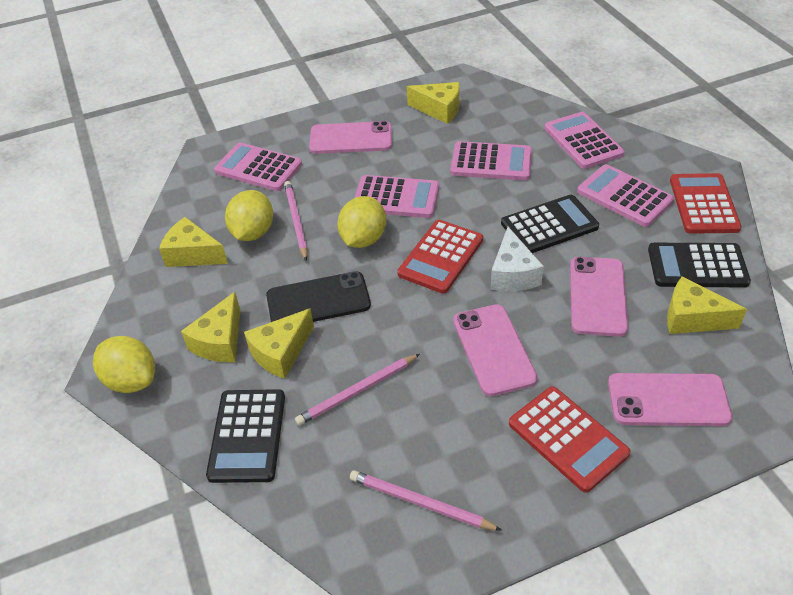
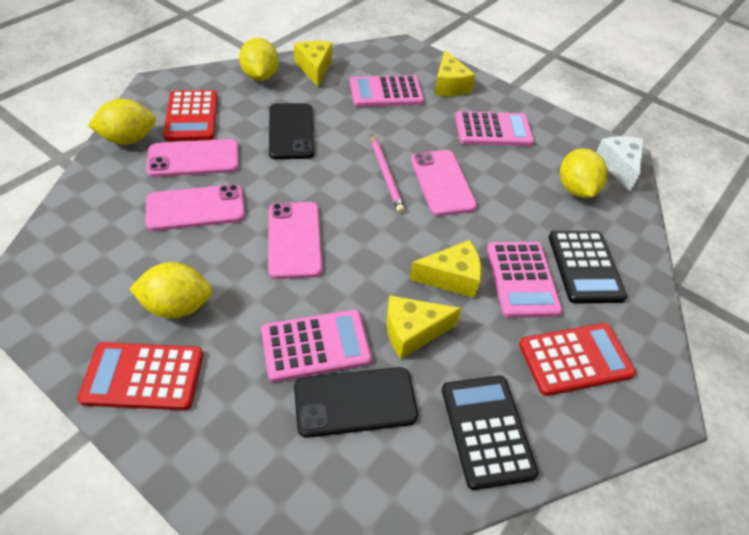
black calculator: [206,389,285,483] [501,195,599,253] [648,243,751,288] = 3 -> [442,376,539,490] [549,231,627,304] = 2
black phone: [266,271,371,322] = 1 -> [269,103,315,159] [294,367,418,438] = 2
pink calculator: [214,142,302,191] [355,175,439,218] [450,141,532,180] [544,112,624,169] [577,164,674,227] = 5 -> [261,310,372,382] [350,75,424,107] [455,111,534,146] [487,242,562,318] = 4
pink pencil: [284,181,308,261] [295,354,420,426] [350,470,502,531] = 3 -> [371,135,405,213] = 1
yellow cheese: [159,217,228,267] [181,292,240,362] [244,308,314,379] [407,82,460,124] [667,277,747,334] = 5 -> [294,41,332,87] [386,296,462,359] [409,240,482,298] [434,50,475,96] = 4
yellow lemon: [93,336,155,393] [225,190,273,241] [337,196,386,248] = 3 -> [88,99,156,144] [129,262,212,319] [239,38,279,81] [560,148,608,198] = 4

